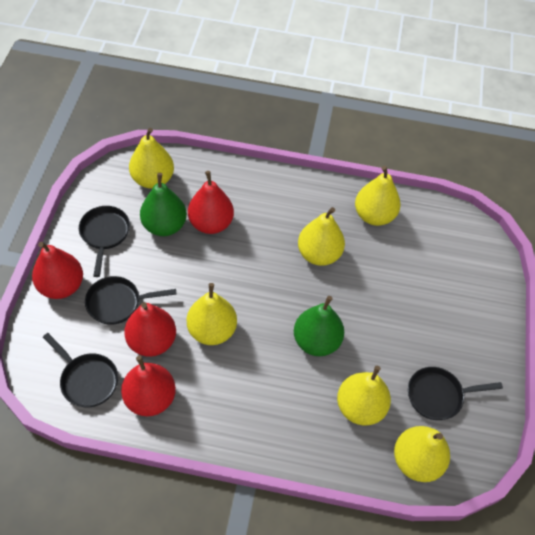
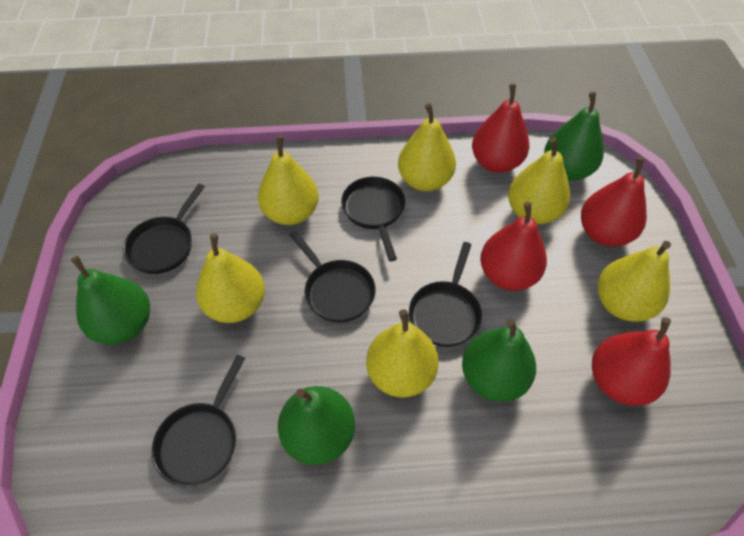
black pan: [43,333,118,407] [79,206,130,277] [85,276,176,325] [408,367,503,420] = 4 -> [123,184,205,274] [152,355,245,487] [289,231,376,323] [341,177,405,261] [409,242,482,347] = 5
green pear: [140,173,187,236] [294,296,344,356] = 2 -> [71,256,150,345] [278,386,355,465] [462,319,536,402] [544,92,604,181] = 4

